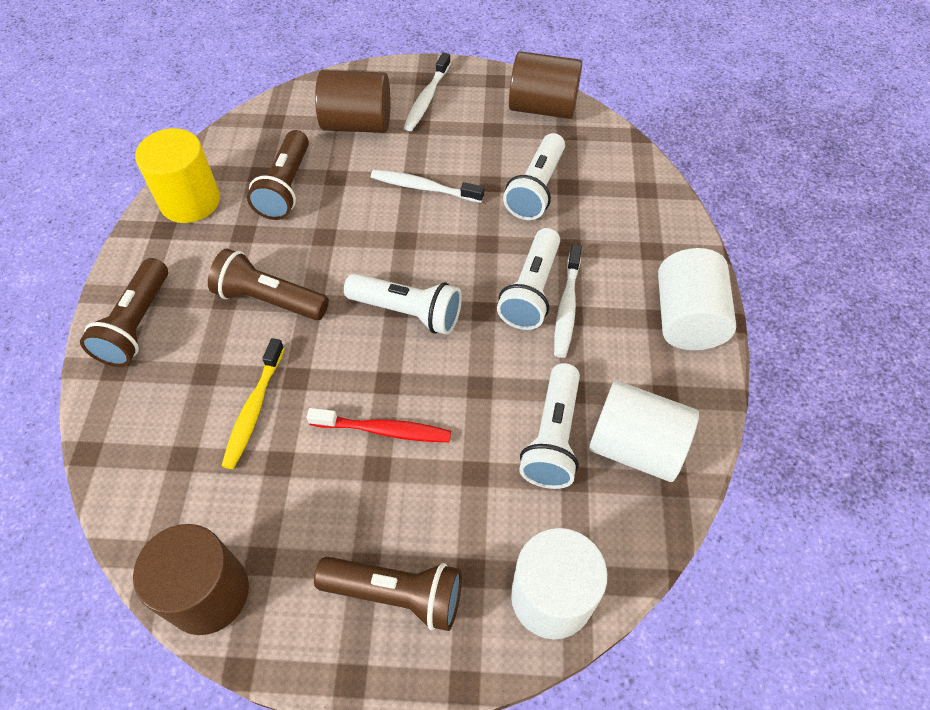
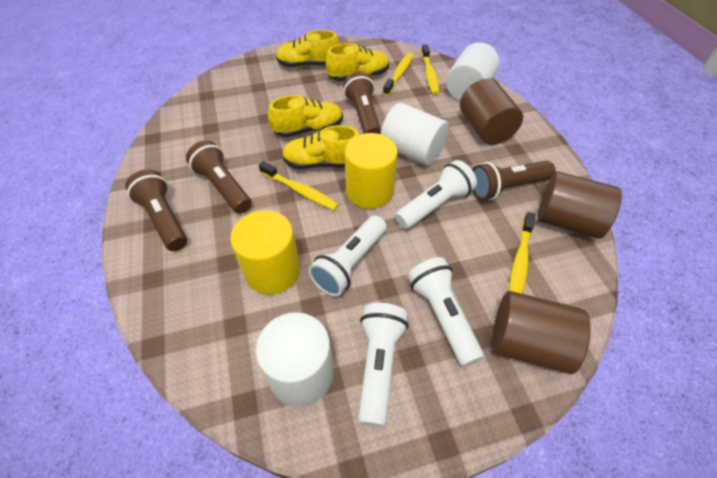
red toothbrush: [307,408,451,442] = 1 -> none = 0
white toothbrush: [371,170,484,203] [403,52,451,131] [554,244,582,358] = 3 -> none = 0
yellow cylinder: [135,128,220,223] = 1 -> [230,210,300,295] [345,133,398,209] = 2
yellow shoe: none = 0 -> [268,95,343,138] [276,30,340,68] [282,125,359,169] [326,43,389,81] = 4
yellow toothbrush: [222,338,284,469] = 1 -> [259,161,339,211] [383,53,414,96] [421,44,439,95] [509,212,536,294] = 4

